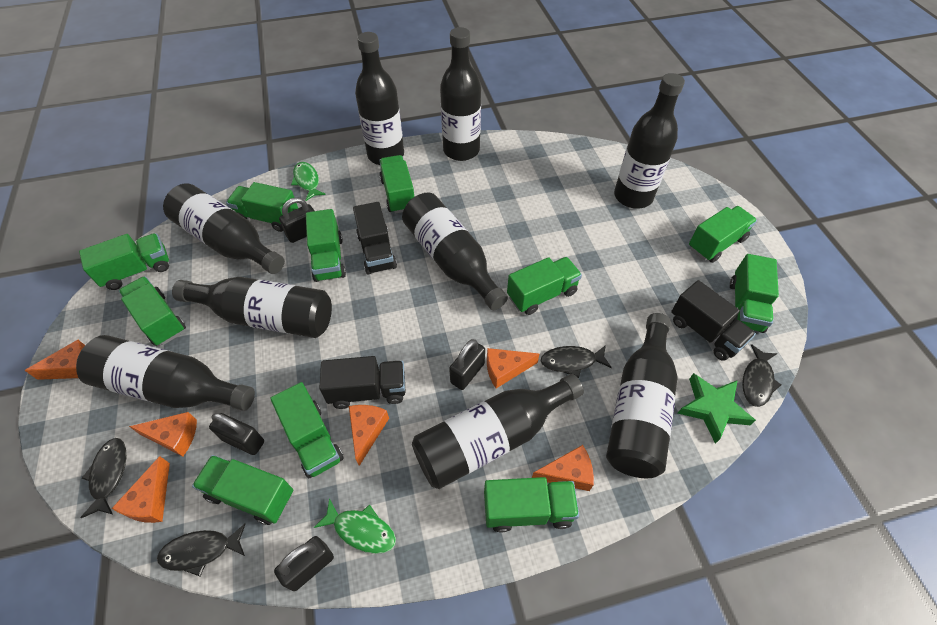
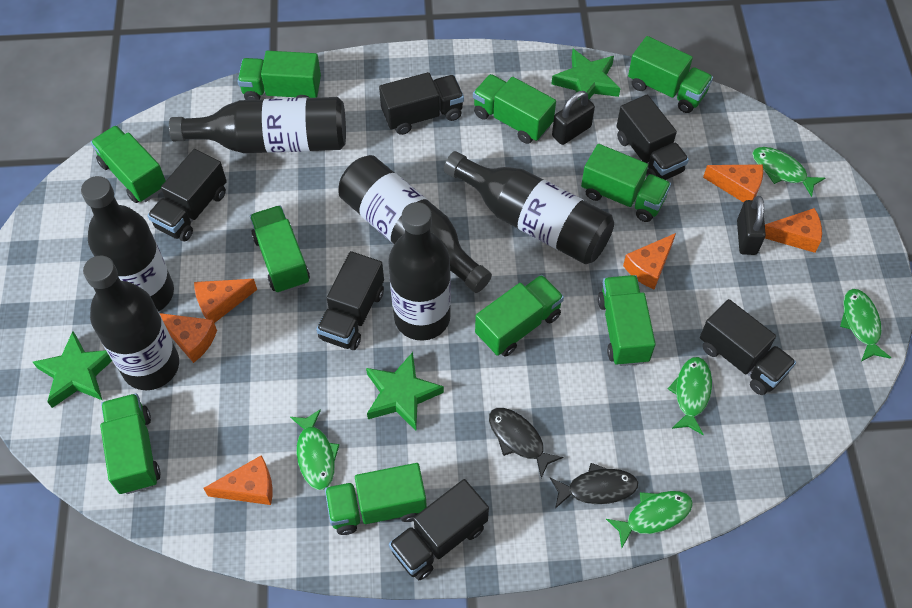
black bottle: [76,335,255,411] [163,183,285,274] [172,277,332,338] [355,32,404,165] [402,193,508,310] [412,374,584,489] [440,27,481,161] [606,313,678,478] [614,73,685,209] = 9 -> [81,176,174,312] [83,256,179,390] [169,97,346,153] [338,155,492,293] [388,202,451,341] [444,151,614,264] = 6
black fish: [80,438,127,518] [157,524,245,576] [541,345,612,378] [742,344,781,407] = 4 -> [489,408,564,478] [550,463,638,509] = 2
black padlock: [209,413,264,455] [274,536,334,591] [279,197,315,243] [449,339,485,390] = 4 -> [552,91,595,145] [737,196,766,255] = 2
black truck: [319,356,406,409] [353,202,397,275] [671,280,756,361] = 3 -> [148,149,227,241] [316,251,384,350] [379,72,464,135] [389,479,489,580] [617,95,689,180] [700,299,796,395] = 6
green fish: [291,162,326,201] [314,498,396,554] = 2 -> [290,409,340,490] [606,491,693,548] [668,357,712,435] [752,147,825,197] [840,289,891,362] = 5
green star: [677,373,756,444] = 1 -> [33,331,112,408] [366,352,444,431] [551,49,621,99] = 3
green truck: [79,233,169,290] [119,276,186,346] [192,455,293,525] [226,182,298,232] [270,382,344,478] [306,209,346,282] [379,155,415,214] [484,477,579,533] [507,257,582,315] [689,206,757,263] [730,254,779,333] = 11 -> [91,125,166,203] [100,393,161,494] [238,51,321,100] [250,205,310,293] [325,463,427,535] [473,74,556,144] [475,275,564,357] [581,144,671,222] [598,275,656,366] [628,36,713,113] = 10

